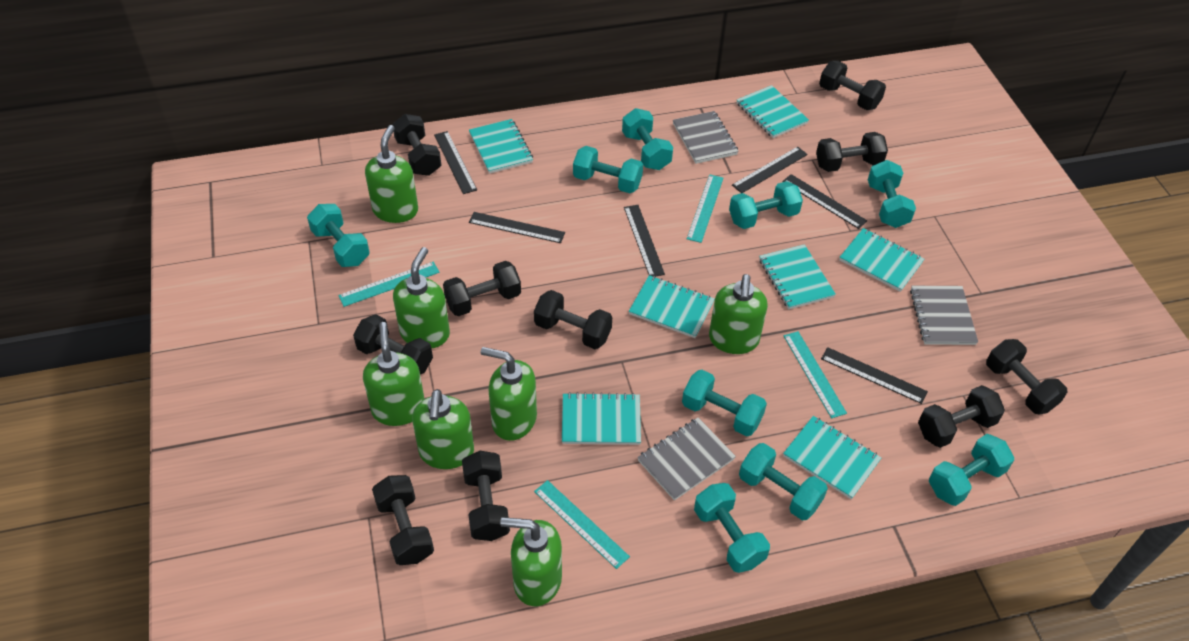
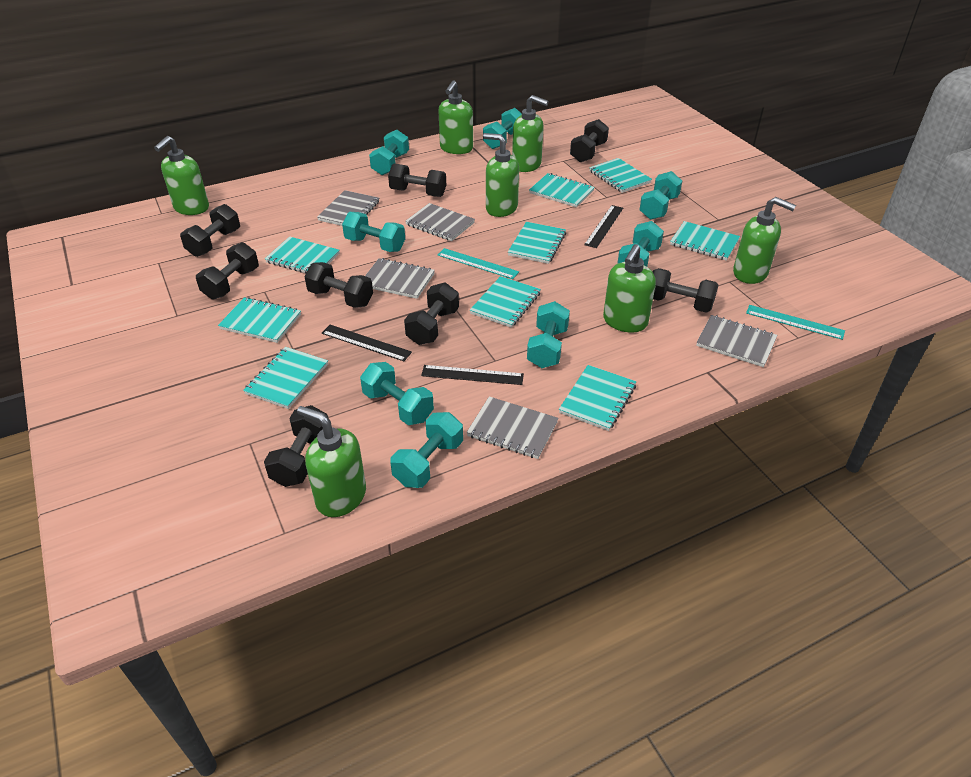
black dumbbell: [353,314,433,375] [372,475,434,565] [392,114,441,176] [443,261,521,316] [462,451,510,541] [534,290,612,349] [816,132,888,172] [819,61,886,110] [918,385,1005,448] [986,339,1067,414] = 10 -> [180,204,240,257] [196,242,259,299] [264,405,328,487] [304,262,373,308] [388,164,446,197] [404,282,459,345] [570,119,609,162] [653,268,718,313] = 8
black ruler: [434,131,477,194] [469,212,565,243] [624,205,665,277] [732,147,808,193] [782,174,867,229] [821,347,928,404] = 6 -> [322,325,412,361] [421,365,524,385] [584,205,623,248] = 3
grey notebook: [637,418,736,501] [673,111,739,164] [910,286,978,345] = 3 -> [317,190,379,226] [365,258,435,299] [405,203,475,241] [467,396,558,459] [696,315,777,367] = 5
turquoise dumbbell: [307,204,370,267] [573,146,643,193] [622,108,673,170] [682,370,767,437] [694,483,770,573] [729,181,803,229] [739,443,828,520] [868,160,916,228] [929,434,1014,506] = 9 -> [342,212,405,252] [360,362,434,425] [369,130,409,175] [390,412,463,488] [483,108,522,149] [527,301,570,368] [617,221,664,267] [639,171,682,220] = 8
turquoise notebook: [469,119,533,174] [562,392,641,445] [629,275,715,338] [737,85,809,138] [759,244,836,309] [783,416,881,499] [839,228,924,292] = 7 -> [218,297,301,343] [243,347,328,409] [265,237,340,273] [470,276,541,328] [508,222,566,264] [529,173,595,208] [559,365,636,431] [589,158,652,193] [670,221,740,261] = 9
turquoise ruler: [338,261,440,307] [534,480,630,569] [687,174,723,243] [784,331,847,418] = 4 -> [438,248,519,279] [746,305,845,340] = 2

